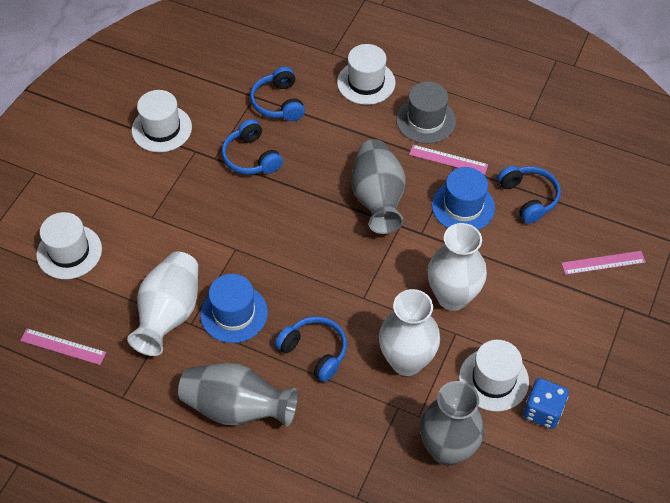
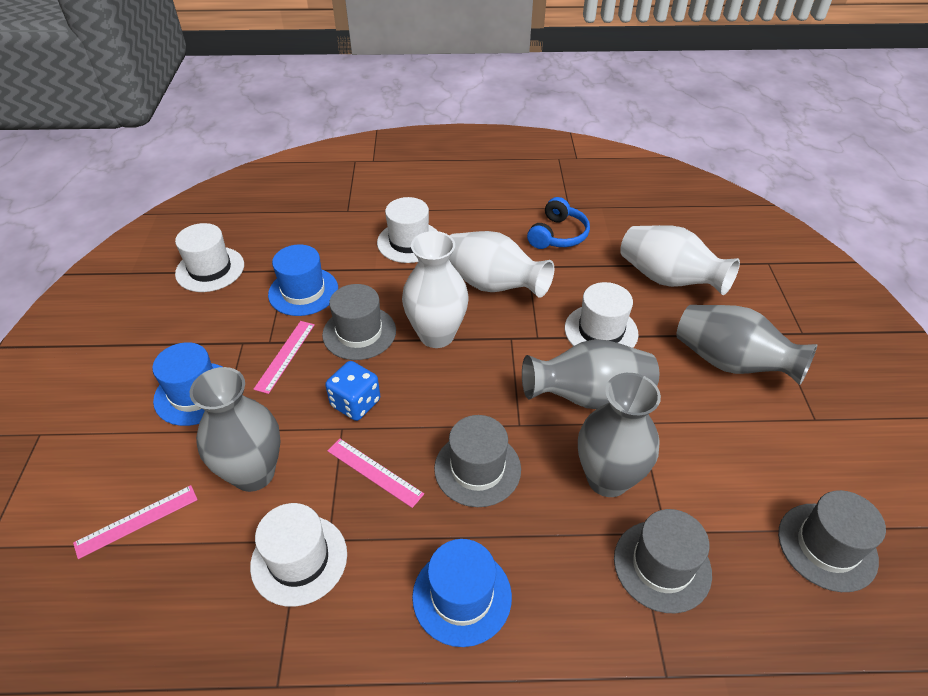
blue hat: [200,274,268,343] [432,167,495,230] = 2 -> [152,342,222,426] [268,244,338,316] [412,539,512,647] = 3
blue headphones: [222,119,283,175] [250,67,305,121] [275,316,347,382] [497,166,561,224] = 4 -> [527,197,590,249] = 1
grey hat: [396,81,456,144] = 1 -> [322,284,396,360] [434,415,521,507] [614,509,712,613] [778,490,886,592] = 4
grey vase: [178,363,298,426] [351,139,406,234] [420,381,484,466] = 3 -> [190,367,281,492] [522,339,659,409] [578,373,661,497] [676,305,817,385] = 4

